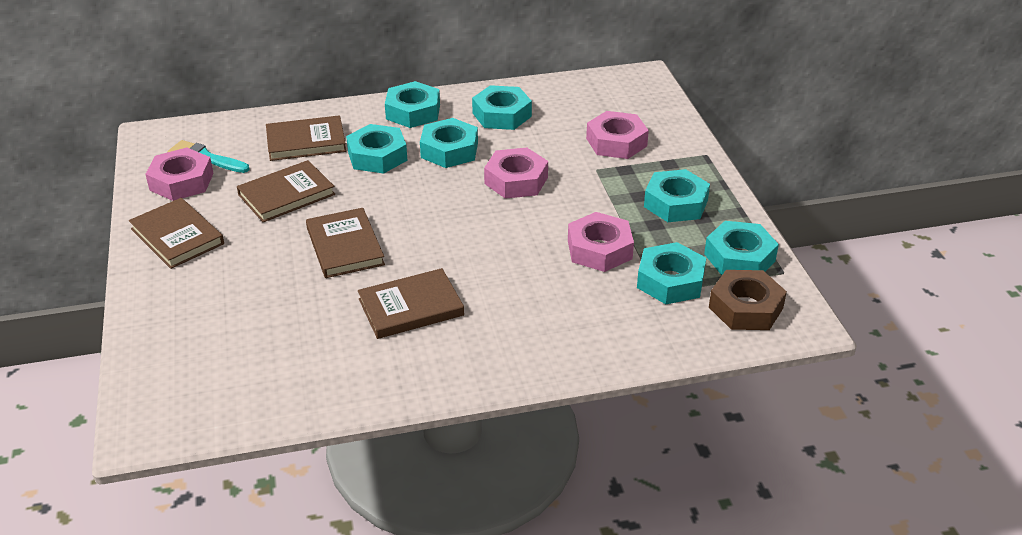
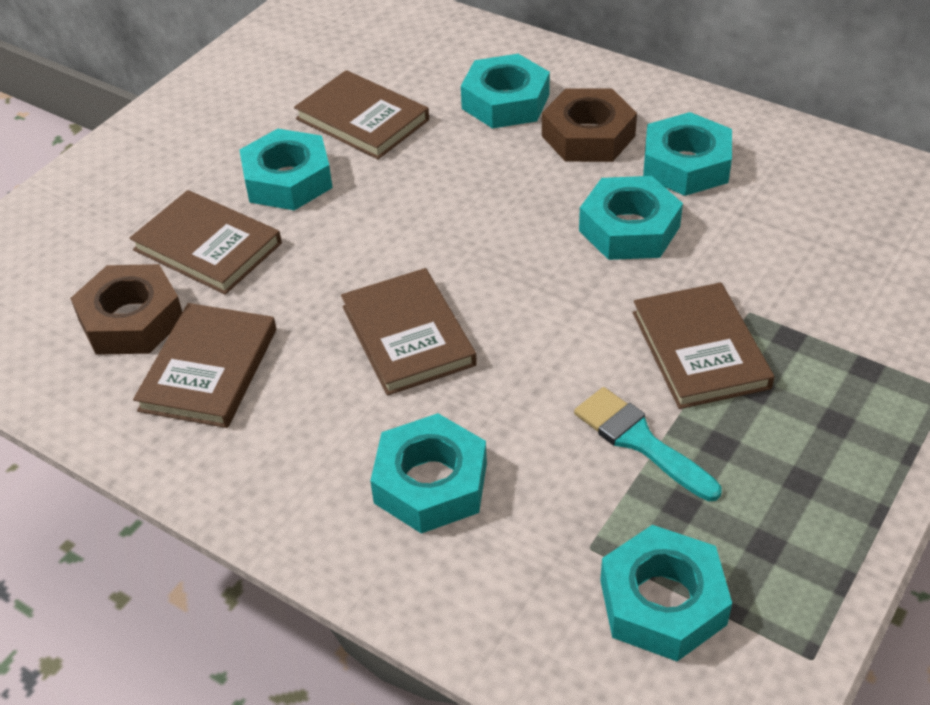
brown nut: [709,270,787,330] = 1 -> [70,264,182,355] [542,89,637,162] = 2
pink nut: [145,148,214,201] [484,148,548,199] [568,212,634,272] [586,111,649,159] = 4 -> none = 0
turquoise nut: [346,124,408,174] [385,81,440,128] [420,118,478,168] [472,85,532,130] [637,242,706,304] [644,169,710,222] [704,221,779,275] = 7 -> [239,129,333,211] [370,413,487,534] [461,54,550,128] [579,176,683,260] [600,525,732,661] [643,112,732,196] = 6

